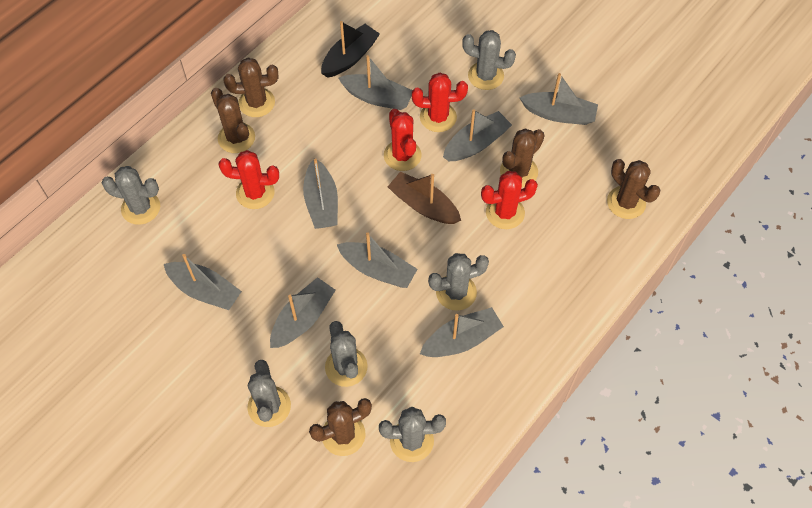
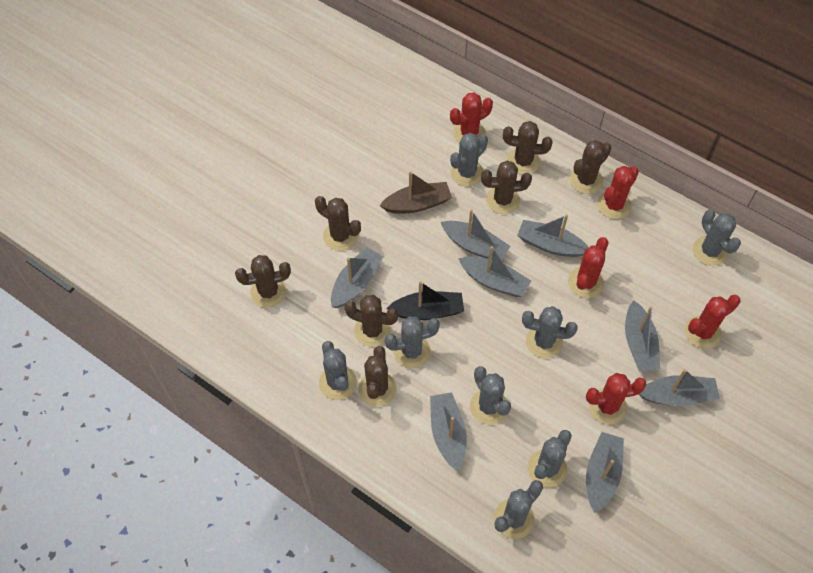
brown cactus: [211,88,255,153] [223,58,278,117] [309,398,372,456] [500,129,545,187] [607,159,660,219] = 5 -> [235,255,291,308] [315,196,361,251] [344,295,398,347] [358,346,396,406] [481,161,532,214] [503,121,553,175] [569,140,611,194] = 7
grey cactus: [102,166,160,225] [247,360,291,427] [325,321,368,387] [379,407,446,462] [428,253,489,311] [462,30,516,90] = 6 -> [319,341,357,400] [385,316,440,368] [450,133,488,186] [470,366,511,425] [494,480,543,539] [522,306,578,359] [527,430,572,488] [693,209,741,266] = 8
red cactus: [219,150,279,209] [384,109,421,171] [412,73,468,132] [481,171,538,229] = 4 -> [450,93,493,143] [568,237,609,298] [586,373,646,424] [597,166,639,219] [685,295,740,349] = 5

